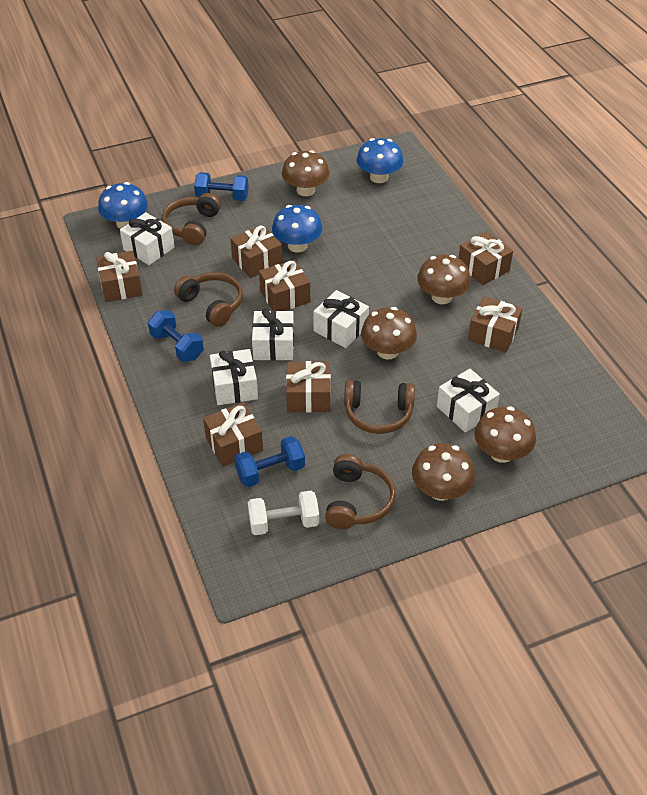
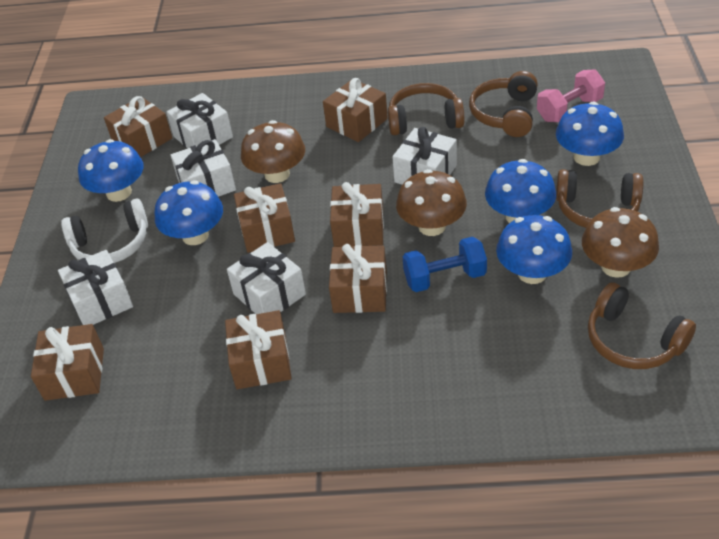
blue dumbbell: [148,310,204,362] [194,172,249,201] [234,436,305,487] = 3 -> [403,237,487,292] = 1
blue mushroom: [98,182,148,229] [272,205,322,252] [357,138,404,183] = 3 -> [78,139,144,202] [154,180,223,245] [485,159,556,223] [496,215,572,284] [556,102,624,166] = 5
brown mushroom: [282,150,329,196] [361,307,417,359] [412,443,475,501] [417,255,471,304] [475,406,536,463] = 5 -> [241,120,305,183] [396,169,467,236] [582,207,659,278] = 3
pink dumbbell: none = 0 -> [537,69,605,122] = 1
white dumbbell: [248,491,319,535] = 1 -> none = 0
white headphones: none = 0 -> [61,199,148,263] = 1

